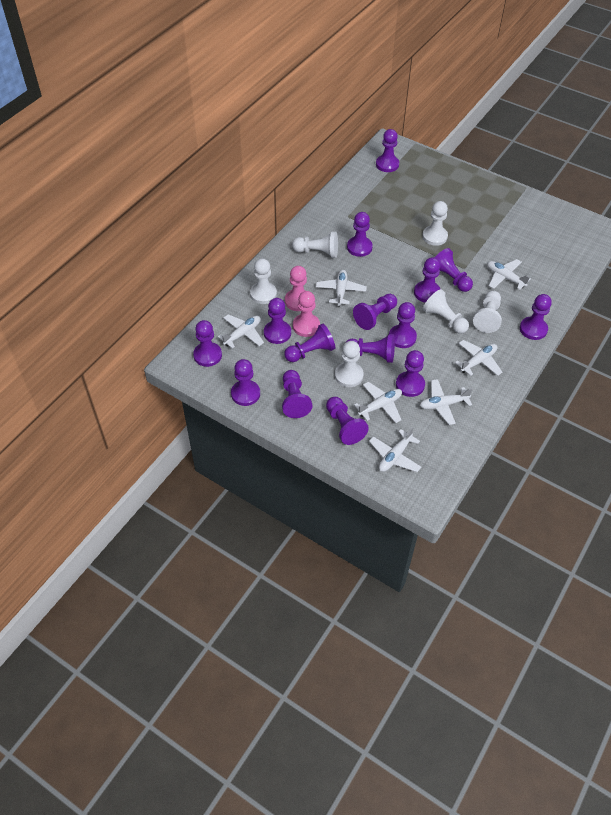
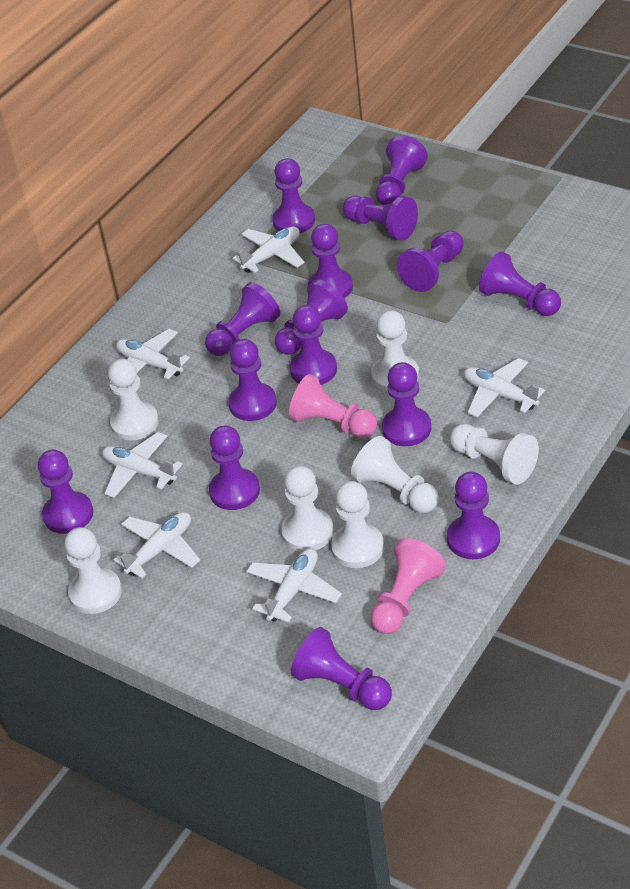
white pawn: [250,258,277,304] [292,231,338,258] [335,341,364,387] [422,201,448,246] [423,289,469,334] [473,291,502,333] = 6 -> [64,527,122,614] [108,359,159,440] [281,466,334,552] [331,481,384,568] [351,436,439,513] [371,310,419,392] [450,424,539,485] = 7
white plane: [218,314,264,349] [316,270,367,306] [354,382,402,423] [369,426,421,472] [419,379,473,425] [455,340,502,376] [487,259,531,290] = 7 -> [102,432,183,498] [114,512,200,578] [116,329,190,379] [232,227,304,273] [246,548,342,623] [464,358,545,417] = 6

